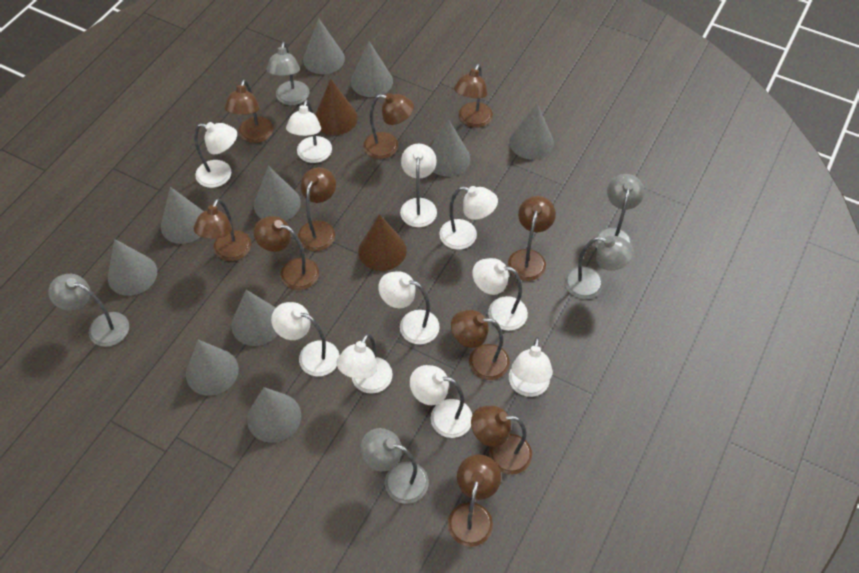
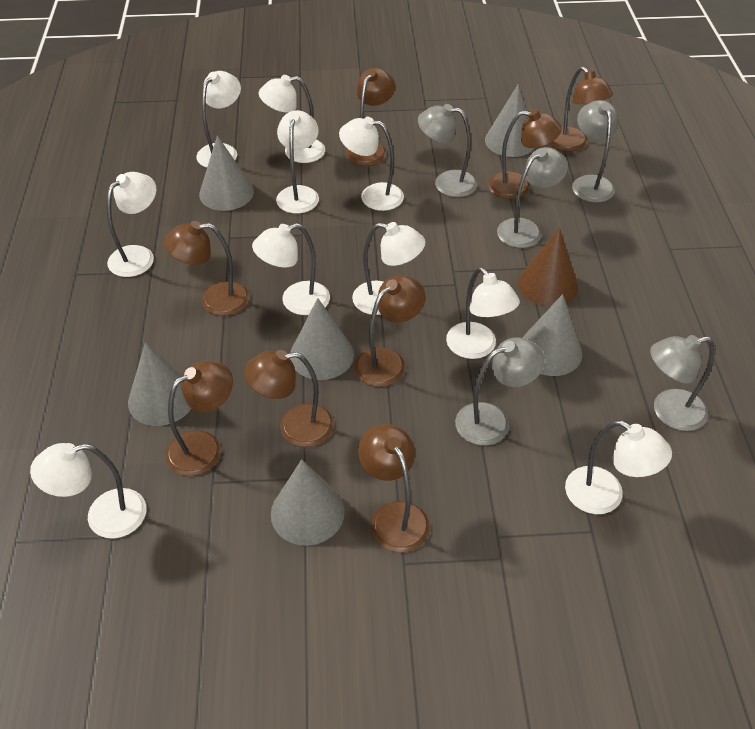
brown cone: [315,79,358,135] [358,214,407,271] = 2 -> [518,227,578,306] = 1
brown lamp: [193,199,251,261] [225,79,273,143] [254,216,319,290] [298,167,336,251] [363,93,414,159] [448,455,501,547] [451,310,510,380] [454,64,493,128] [471,406,532,474] [508,196,556,281] = 10 -> [164,221,250,316] [166,361,233,476] [244,350,334,447] [346,68,395,166] [354,275,425,387] [358,424,430,553] [488,109,562,199] [549,67,613,152] = 8
grey cone: [108,239,157,296] [161,187,204,244] [186,340,239,396] [231,290,278,346] [247,387,301,443] [254,166,301,221] [303,18,345,74] [351,41,393,97] [430,120,470,177] [509,103,554,160] = 10 -> [128,343,191,426] [199,135,254,211] [271,459,345,546] [290,298,354,380] [485,85,534,157] [522,294,582,376] = 6

